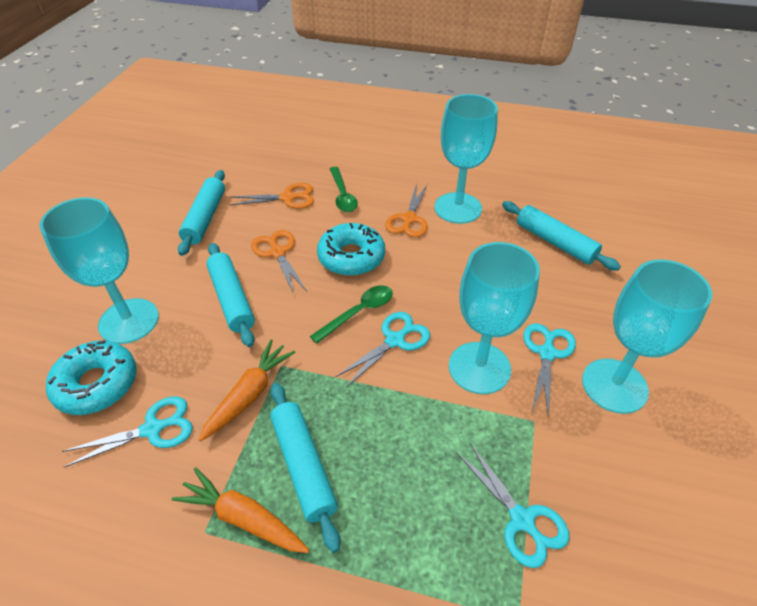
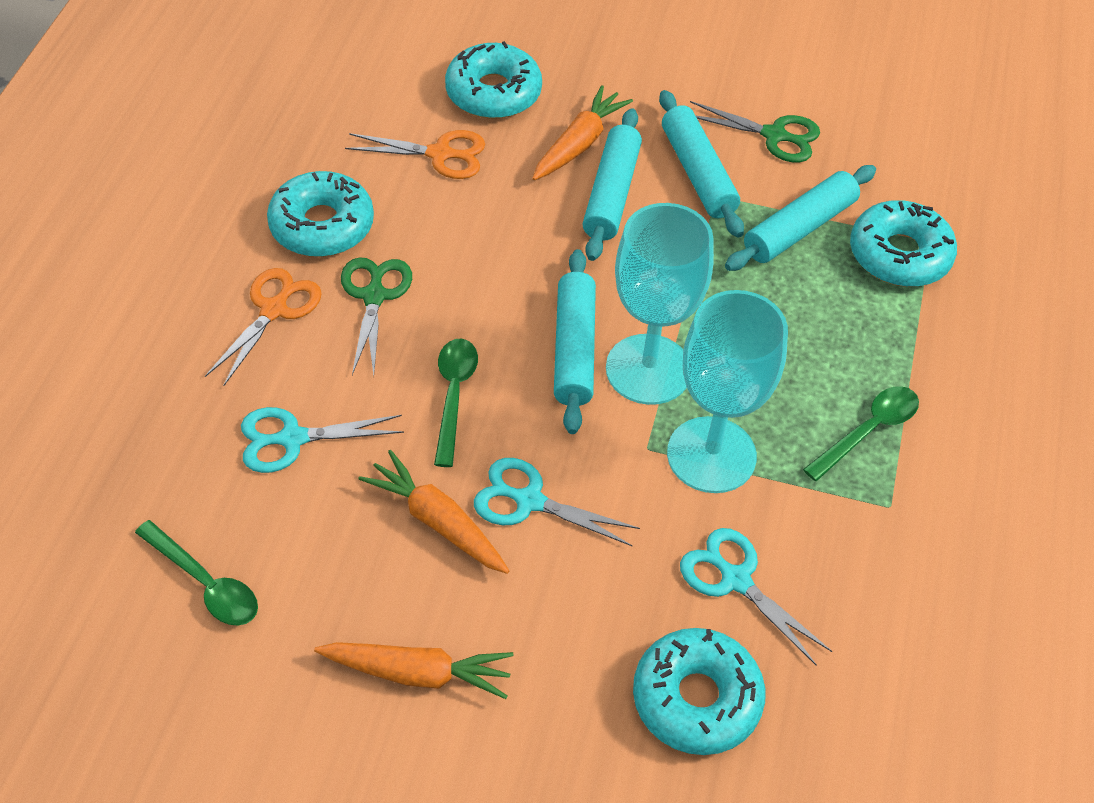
green scissors: none = 0 -> [341,257,412,375] [690,101,820,163] = 2
green spoon: [310,285,393,344] [330,167,358,212] = 2 -> [135,520,258,626] [434,339,478,467] [803,386,919,481] = 3
orange carrot: [172,467,309,553] [199,340,296,441] = 2 -> [314,642,514,699] [359,450,509,574] [532,85,633,180] = 3
orange scissors: [230,183,314,209] [251,230,307,294] [385,183,428,237] = 3 -> [205,268,322,386] [345,130,485,179] = 2
turquoise donut: [46,340,137,415] [317,223,385,276] = 2 -> [267,171,374,257] [445,41,542,119] [633,628,765,755] [850,200,957,287] = 4
turquoise goblet: [39,197,159,344] [434,94,498,224] [449,242,540,394] [582,259,712,414] = 4 -> [606,203,714,405] [667,290,788,493] = 2
turquoise scissors: [62,397,193,468] [335,312,430,387] [456,443,570,568] [523,323,576,417] = 4 -> [241,407,404,473] [474,458,640,546] [680,528,833,666] = 3

